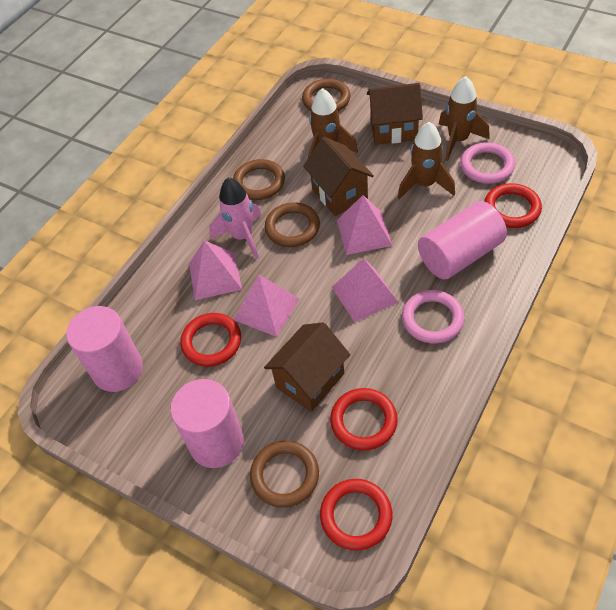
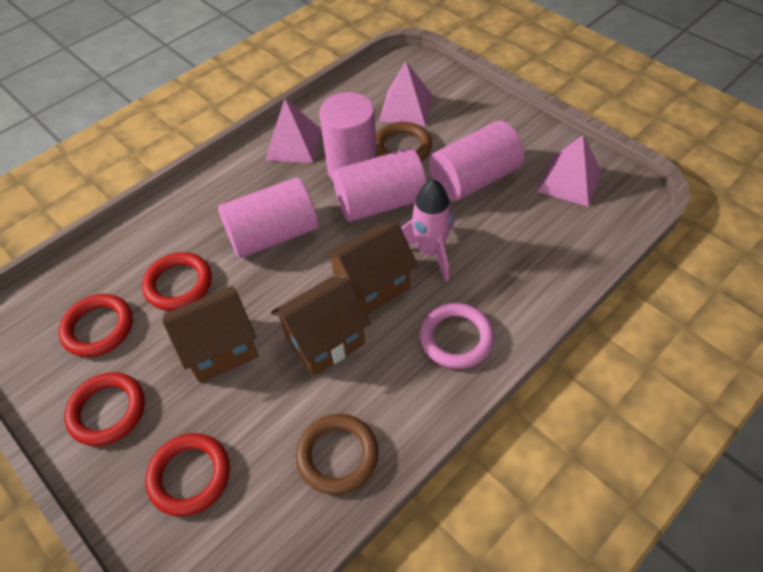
brown ring: [233,159,285,200] [250,440,319,508] [265,202,320,247] [302,79,351,111] = 4 -> [296,414,379,495] [376,122,432,161] = 2
brown rocket: [308,88,358,158] [397,122,455,199] [439,76,490,161] = 3 -> none = 0
pink cylinder: [66,306,143,392] [170,379,244,468] [418,201,507,280] = 3 -> [218,177,318,258] [319,92,377,181] [333,148,427,222] [429,121,524,201] = 4
pink pyramid: [189,240,242,300] [234,275,300,337] [332,258,398,322] [337,195,392,255] = 4 -> [265,99,322,163] [379,61,433,126] [537,135,602,207] = 3
pink ring: [402,290,465,343] [460,142,515,184] = 2 -> [420,303,495,369] = 1

